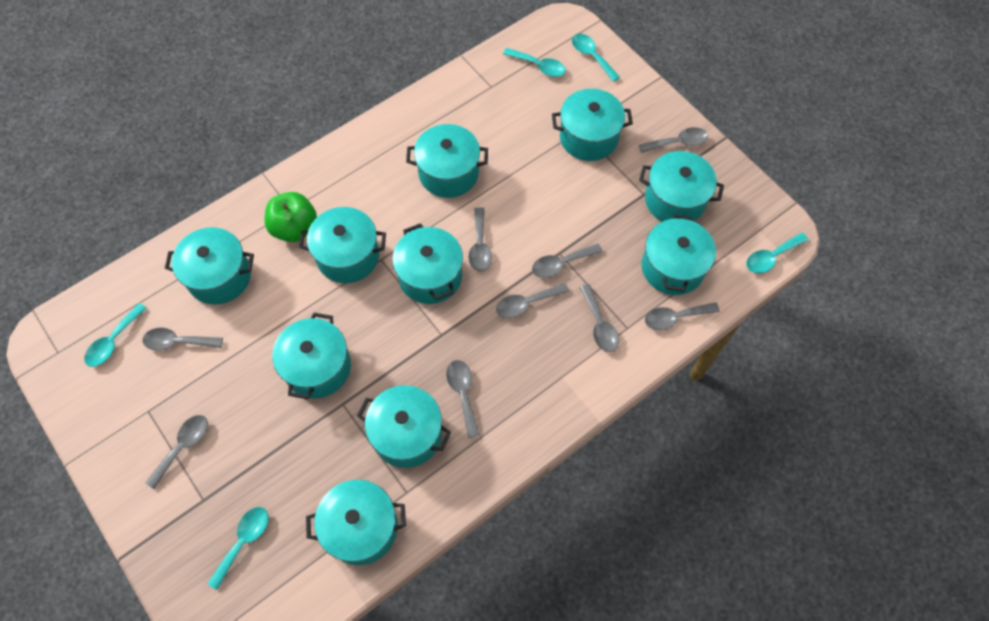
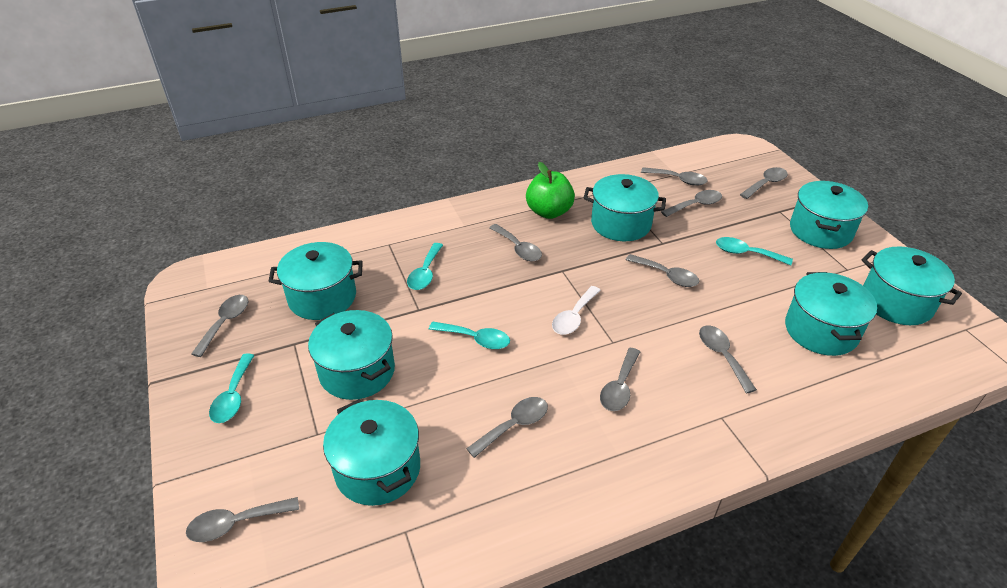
grey spoon: [142,328,223,350] [145,415,208,489] [446,360,479,438] [468,207,492,272] [496,283,569,318] [532,244,603,278] [580,284,619,352] [639,127,708,153] [645,302,720,330] = 9 -> [186,497,299,542] [191,295,248,357] [466,397,548,458] [489,224,542,261] [600,348,640,411] [626,254,699,287] [641,167,708,186] [661,190,722,217] [699,325,757,393] [740,167,788,199] = 10
turquoise pot: [165,227,254,304] [272,313,351,399] [299,207,386,283] [306,480,406,565] [357,385,451,468] [392,223,463,304] [406,124,488,198] [552,89,633,161] [639,151,724,222] [641,214,716,295] = 10 -> [268,242,363,320] [308,310,395,400] [323,399,420,506] [583,174,666,241] [785,272,877,356] [790,181,868,249] [861,247,962,325] = 7
turquoise spoon: [84,303,147,367] [207,507,268,590] [503,48,566,77] [572,34,620,82] [746,233,808,273] = 5 -> [209,354,254,423] [407,243,443,290] [429,322,510,349] [716,237,793,265] = 4
white spoon: none = 0 -> [552,286,601,335] = 1

